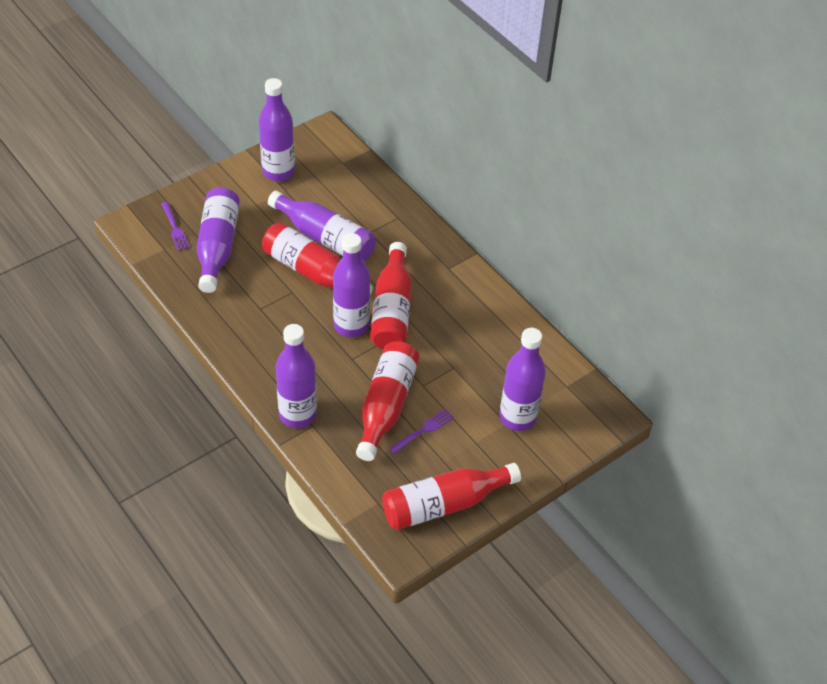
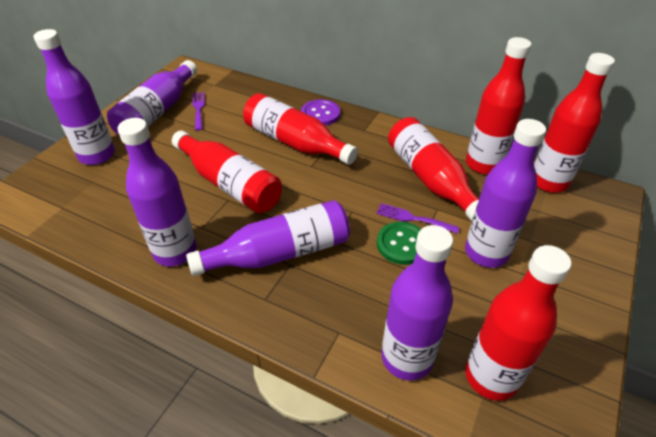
green button: none = 0 -> [377,222,421,265] = 1
purple button: none = 0 -> [301,99,340,126] = 1
red bottle: [262,222,373,295] [356,341,419,461] [370,242,412,349] [382,463,521,530] = 4 -> [172,131,282,213] [243,93,358,165] [388,117,479,221] [465,245,572,401] [466,37,531,175] [534,53,615,193] = 6

